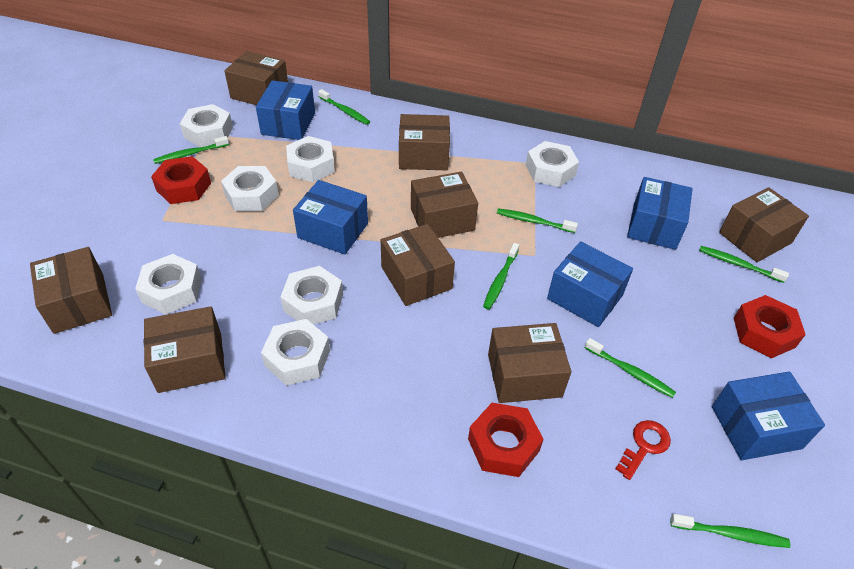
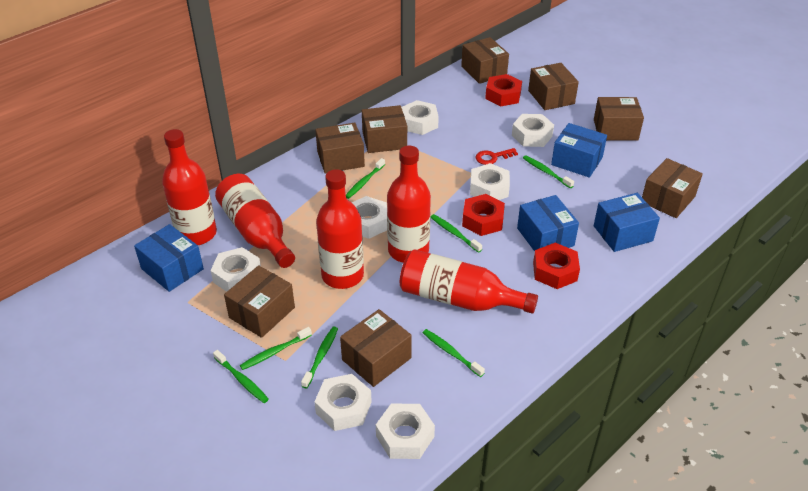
blue box: [256,80,315,140] [293,180,368,255] [547,241,633,327] [627,177,693,250] [712,372,825,460] = 5 -> [134,224,204,292] [517,195,579,252] [551,123,607,178] [594,193,660,252] = 4
red bottle: none = 0 -> [162,129,217,245] [215,174,295,268] [316,169,364,289] [387,145,431,263] [400,249,538,314] = 5

